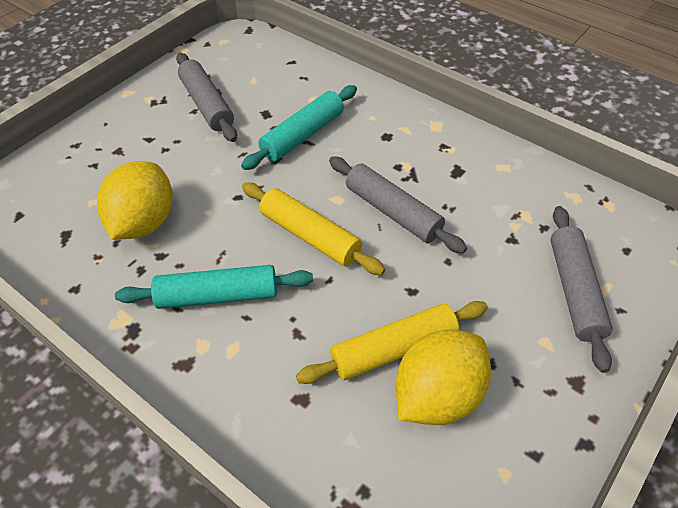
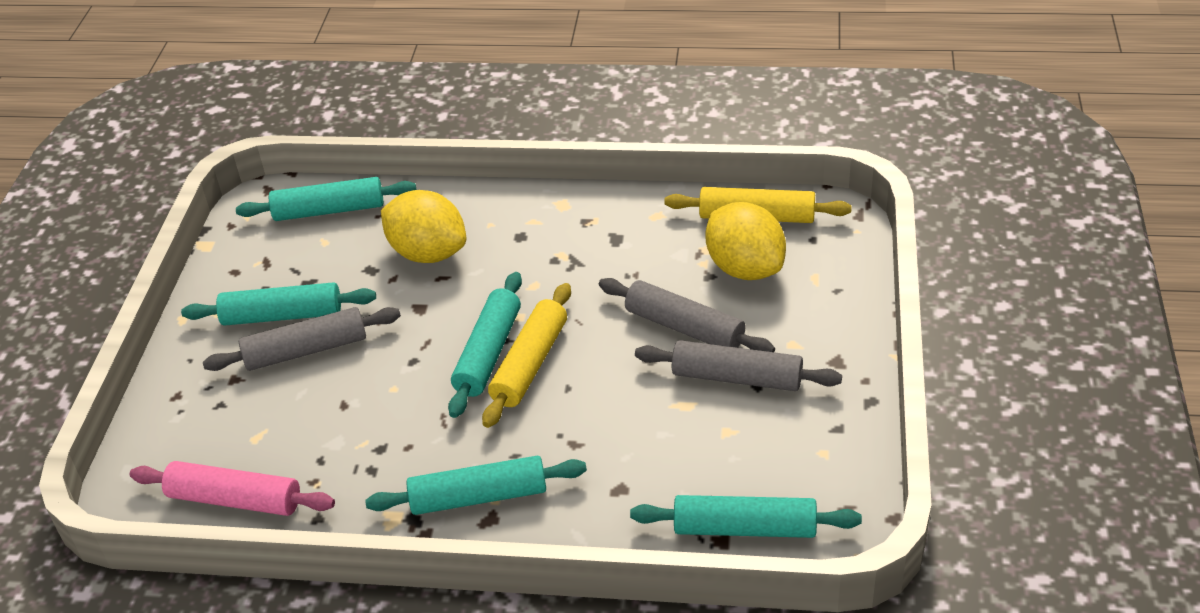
pink rolling pin: none = 0 -> [130,461,335,516] = 1
turquoise rolling pin: [115,265,313,309] [241,85,357,170] = 2 -> [181,282,376,326] [236,177,416,221] [365,456,587,515] [448,272,522,418] [630,495,862,538] = 5

